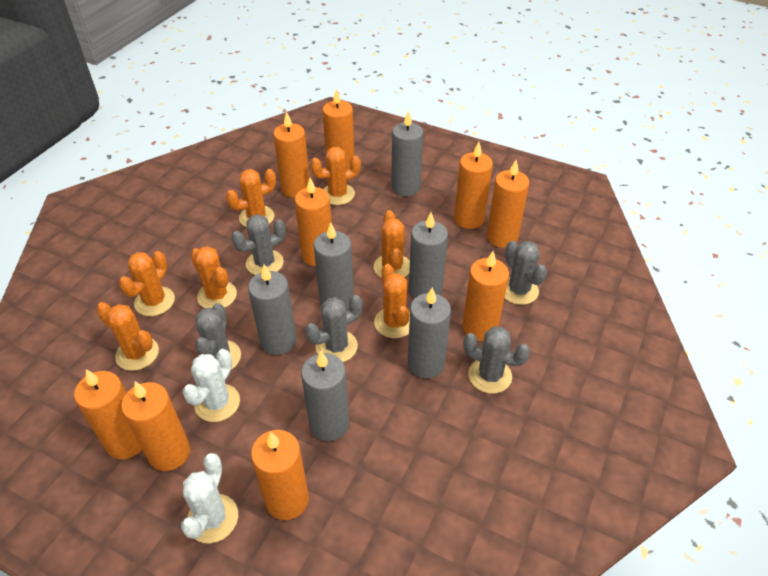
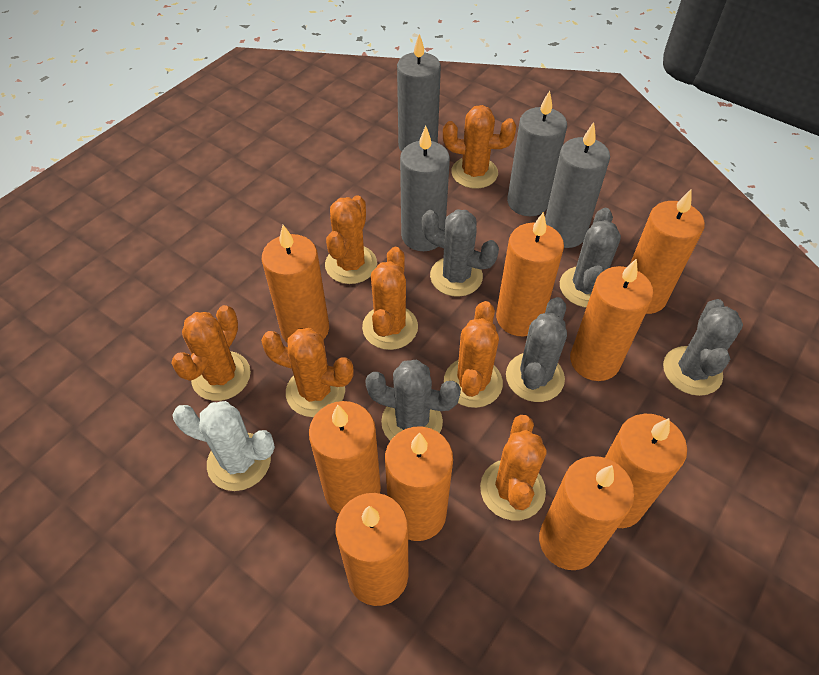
grey candle: [248,265,297,355] [301,351,349,441] [314,222,354,310] [392,110,423,196] [408,288,451,378] [409,212,448,298] = 6 -> [397,34,441,152] [400,126,450,251] [507,91,567,216] [545,122,610,248] = 4
white cactus: [181,453,238,543] [182,349,240,422] = 2 -> [172,401,275,491] = 1

